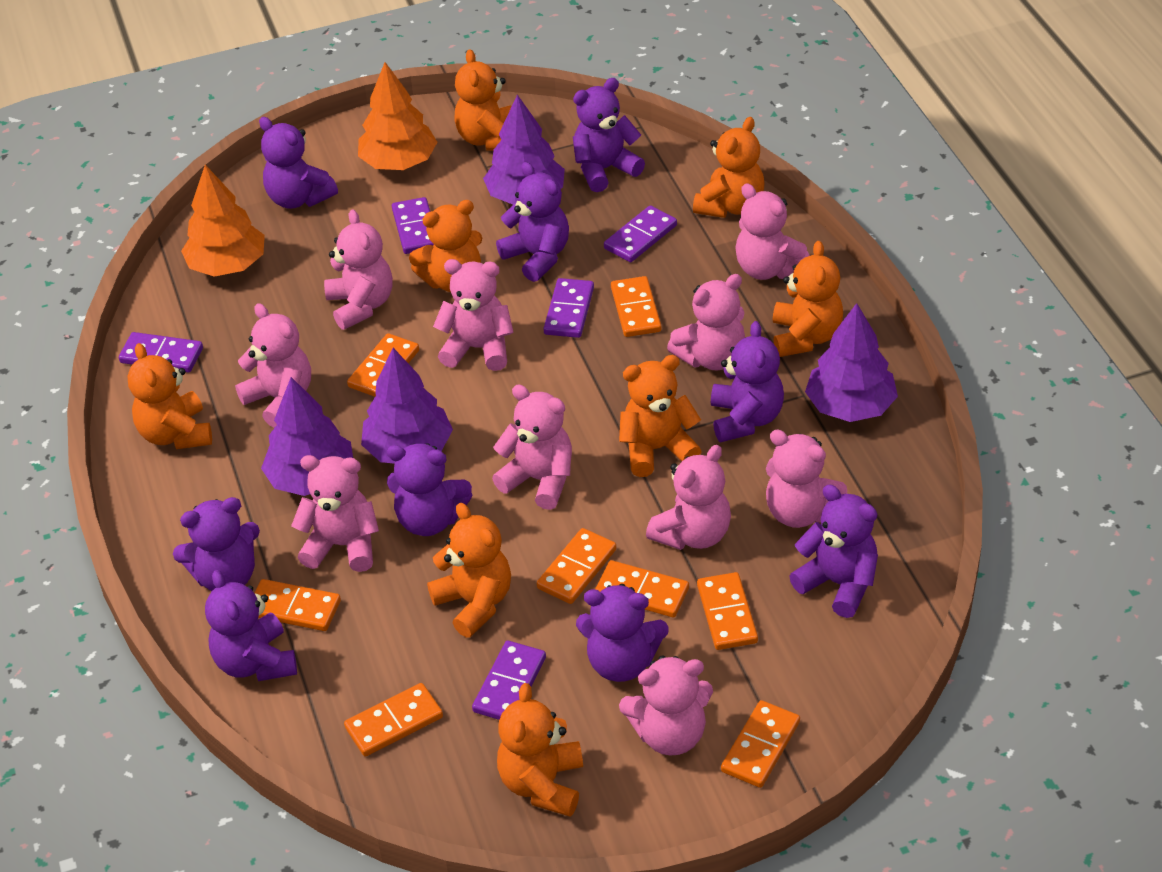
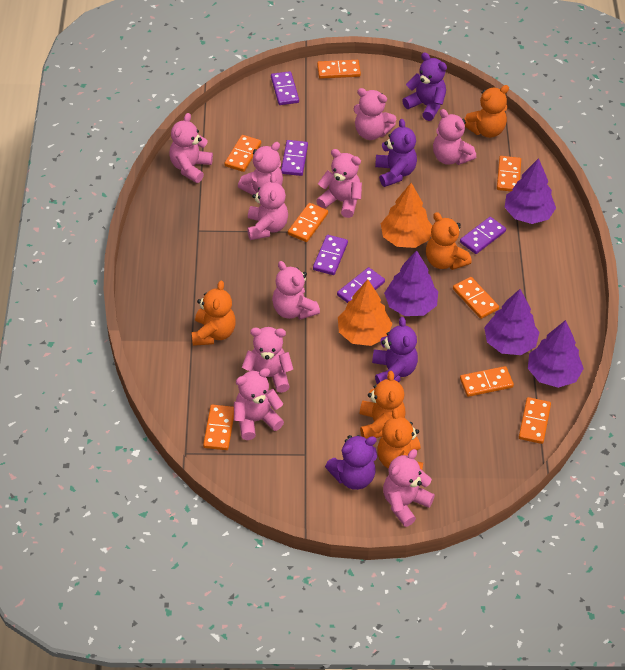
orange teddy bear: [127,343,212,449] [409,200,482,292] [427,503,511,637] [454,49,512,151] [497,683,583,817] [619,355,702,477] [693,117,764,218] [773,241,843,357] = 8 -> [192,280,236,346] [360,371,406,439] [377,408,423,470] [426,212,472,270] [464,85,509,138] = 5
purple teddy bear: [173,497,260,591] [205,570,297,681] [259,117,338,209] [387,443,472,536] [496,162,569,282] [573,78,645,192] [576,584,669,682] [711,321,784,442] [789,485,878,618] = 9 -> [325,435,377,490] [372,317,418,384] [375,119,417,187] [402,52,447,121] = 4

